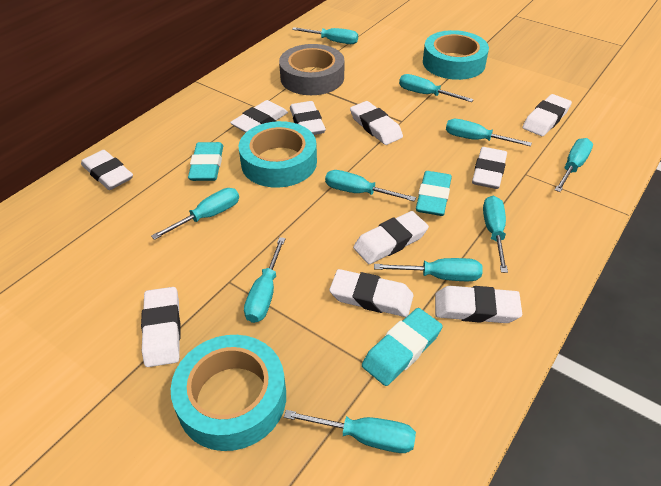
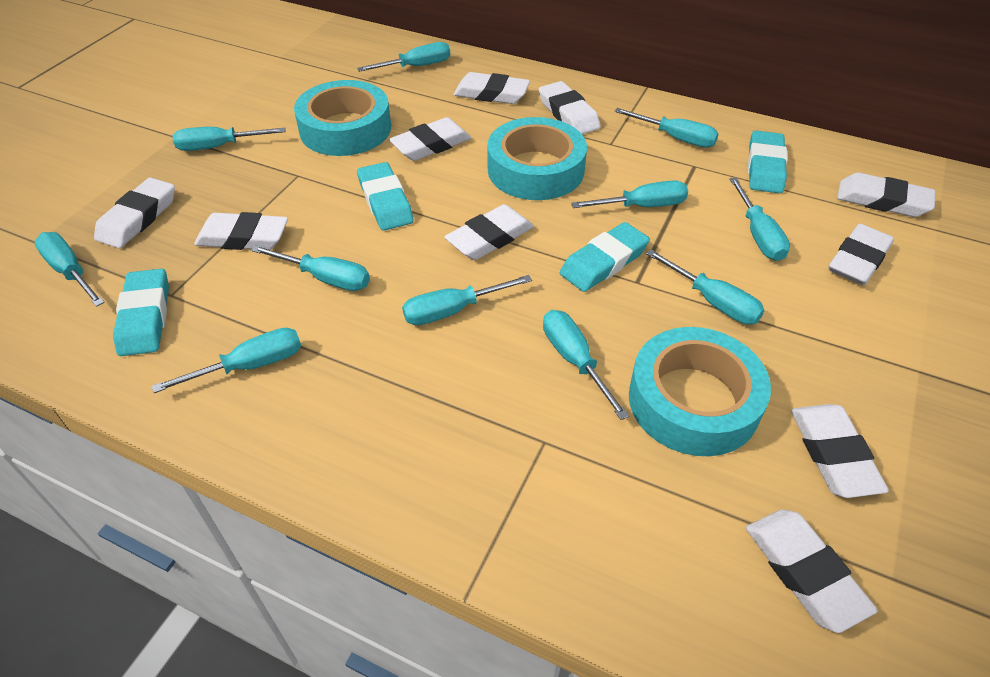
grey tape: [279,44,344,95] = 1 -> none = 0
turquoise eraser: [188,142,223,181] [362,308,443,386] [416,171,452,216] = 3 -> [113,269,169,356] [357,162,414,231] [560,222,650,292] [748,130,787,193] = 4
turquoise screwdriver: [151,188,239,240] [244,237,286,323] [284,410,416,453] [292,27,358,44] [325,170,416,202] [374,258,482,281] [399,74,474,102] [446,119,532,146] [483,196,508,273] [555,138,593,192] = 10 -> [34,232,105,307] [152,328,301,393] [173,127,286,151] [251,245,370,291] [357,42,450,72] [402,275,532,325] [543,310,629,420] [571,180,688,208] [615,108,719,148] [646,249,765,324] [729,177,790,261] = 11

